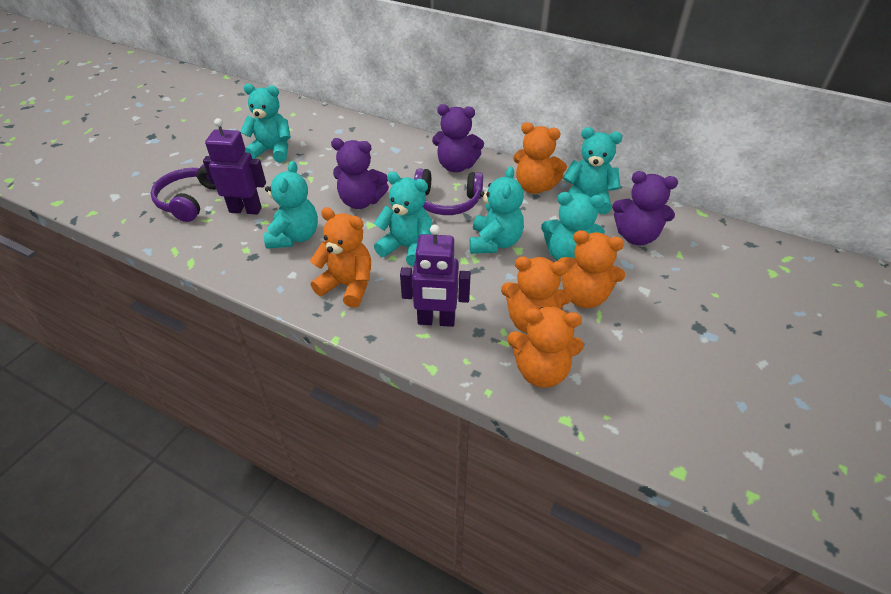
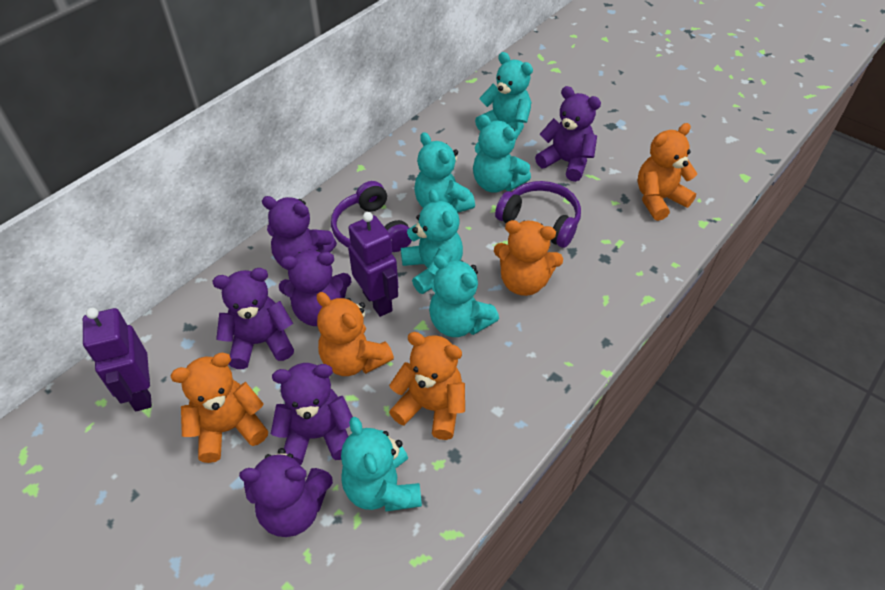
purple teddy bear: [331,138,389,209] [432,104,484,172] [612,171,678,245] = 3 -> [213,268,294,369] [239,448,333,537] [262,196,337,265] [271,363,353,465] [279,250,352,326] [535,86,601,182] = 6

